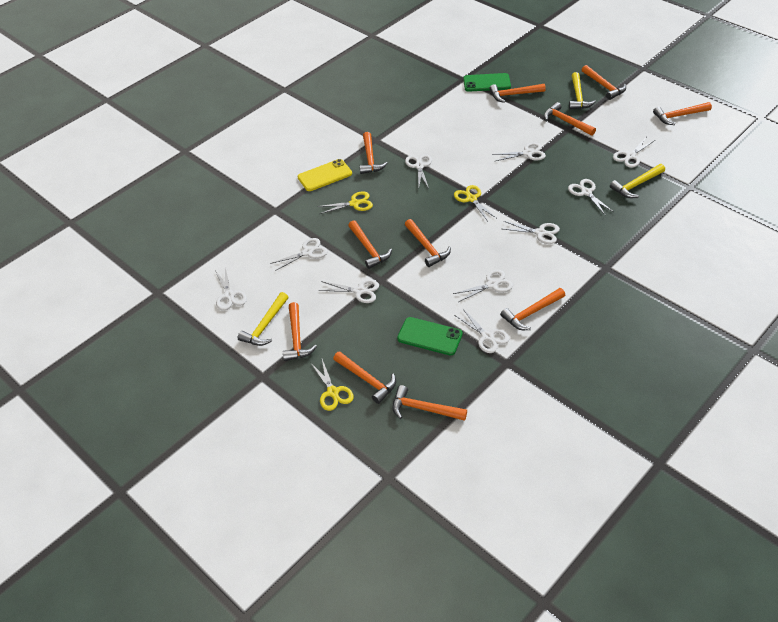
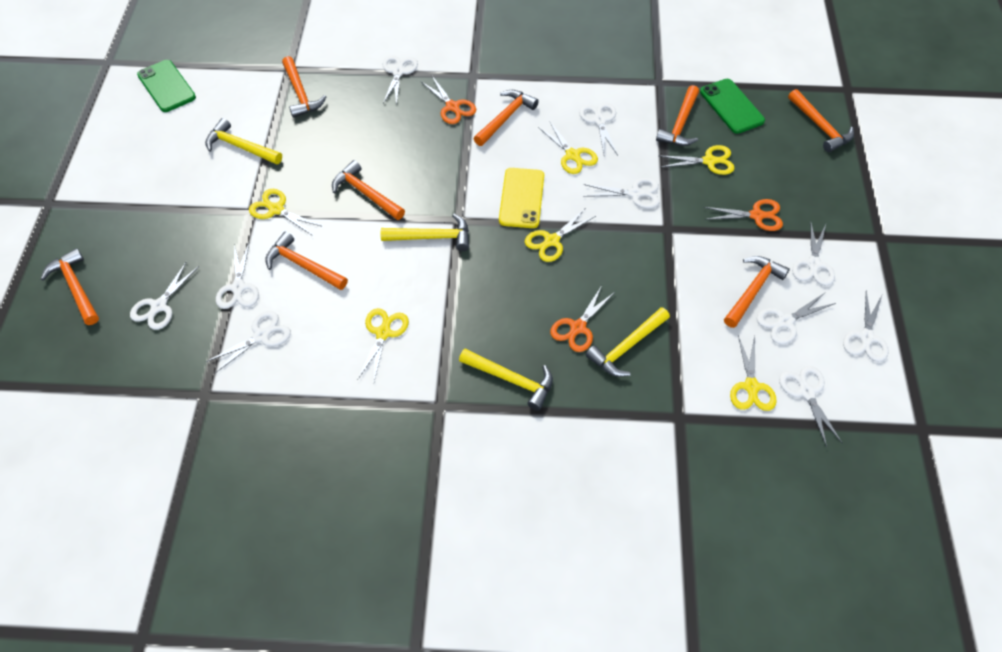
orange hammer: [283,302,317,361] [333,351,396,404] [348,220,392,269] [360,132,388,174] [392,385,467,421] [405,219,451,267] [489,84,546,103] [500,288,565,330] [544,102,596,136] [582,65,626,100] [653,102,712,125] = 11 -> [41,248,99,325] [265,232,348,290] [282,56,326,118] [332,160,405,220] [473,90,539,146] [656,85,699,146] [724,256,790,328] [788,89,854,152] = 8
orange scissors: none = 0 -> [421,76,476,124] [550,285,616,352] [704,199,783,231] = 3
yellow hammer: [238,292,288,346] [569,72,596,109] [610,164,665,198] = 3 -> [205,118,282,165] [380,214,469,251] [459,349,553,411] [586,307,670,377] = 4
yellow scissors: [310,359,354,411] [317,191,373,214] [454,185,496,220] = 3 -> [249,189,321,236] [357,308,409,381] [525,209,596,262] [538,121,598,174] [658,145,735,175] [730,335,777,411] = 6

